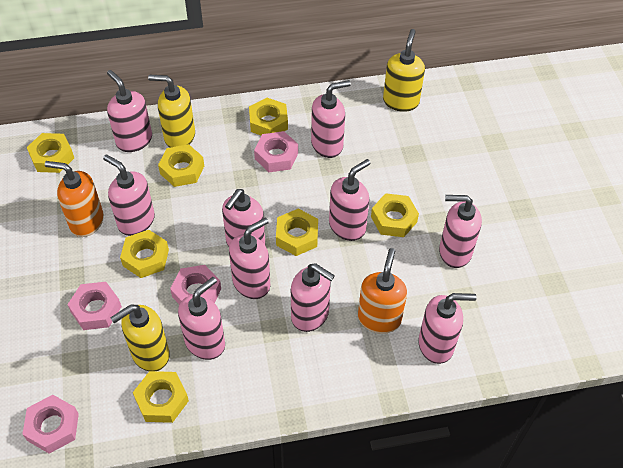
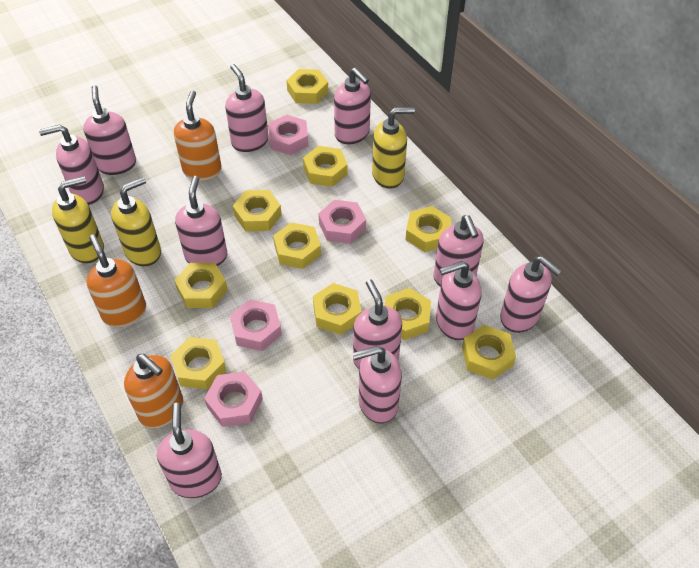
orange soap dispenser: [45,161,104,237] [358,248,407,334] = 2 -> [86,235,146,328] [124,354,183,428] [174,90,222,181] = 3
pink soap dispenser: [103,154,155,236] [107,70,152,152] [178,277,225,360] [222,189,265,246] [229,217,270,299] [291,263,335,332] [311,80,351,158] [329,159,371,241] [418,293,477,364] [439,195,482,268] = 10 -> [39,124,104,205] [83,85,136,175] [157,403,222,498] [175,176,227,266] [225,64,268,152] [334,67,371,144] [353,280,402,369] [353,346,402,424] [434,215,484,287] [436,261,482,340] [500,256,562,333] = 11
yellow nut: [27,133,74,173] [120,230,169,278] [133,371,189,423] [158,144,204,187] [249,98,288,136] [276,209,318,256] [371,193,419,237] = 7 -> [170,337,226,389] [174,263,228,308] [233,190,282,231] [273,222,321,269] [286,69,328,104] [303,146,348,187] [313,283,361,335] [385,288,431,340] [405,206,451,252] [462,325,516,380] = 10

